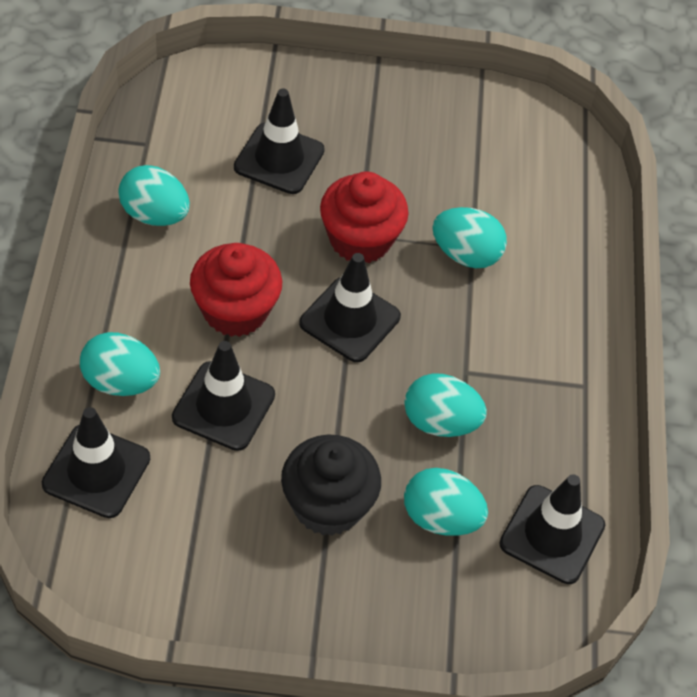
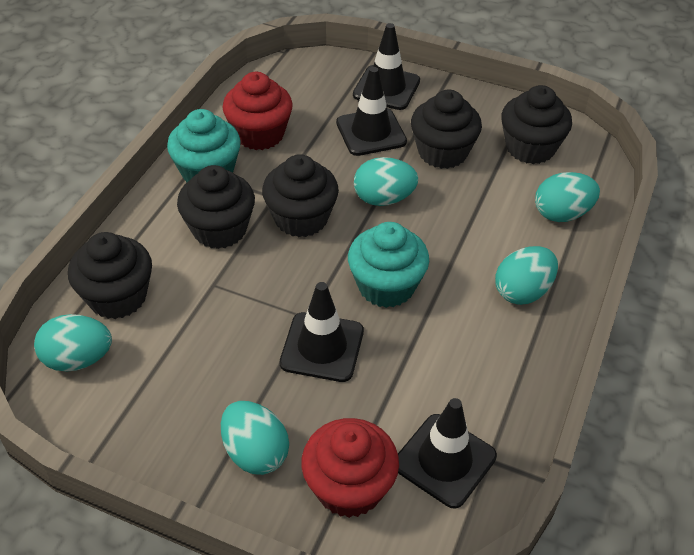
black cupcake: [281,435,381,536] = 1 -> [68,232,152,319] [177,165,255,249] [262,154,339,237] [411,89,482,169] [501,85,572,164] = 5
black traffic cone: [42,407,150,518] [172,341,275,451] [234,89,325,194] [299,253,401,362] [500,474,605,584] = 5 -> [280,282,364,382] [336,67,407,156] [353,23,420,110] [398,398,497,509] = 4
turquoise cupcake: none = 0 -> [167,109,241,182] [348,222,429,308] = 2

